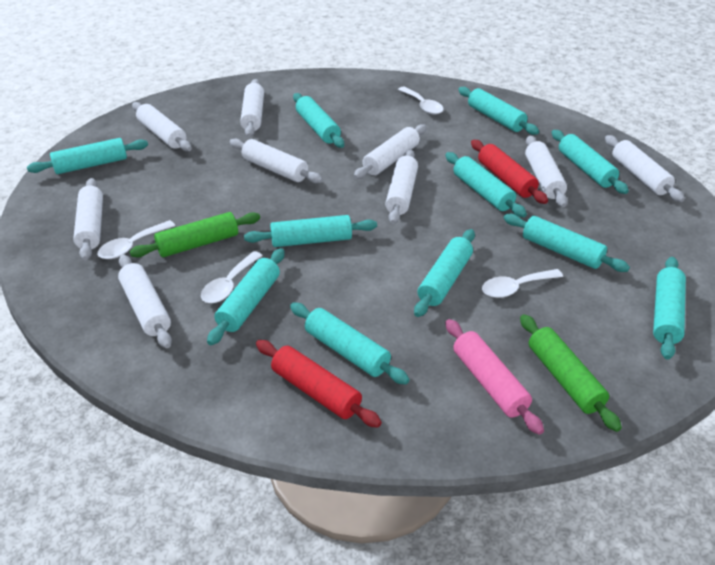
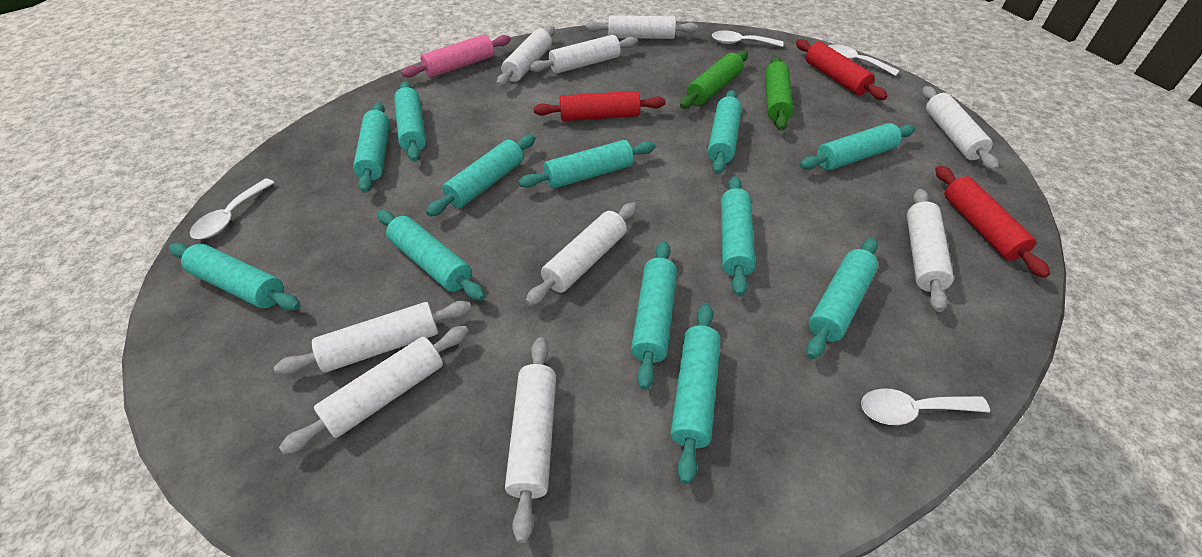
red rolling pin: [256,340,382,428] [471,140,548,204] = 2 -> [533,91,666,121] [796,39,888,100] [935,166,1050,278] = 3
turquoise rolling pin: [27,138,148,174] [207,248,284,345] [244,215,377,247] [290,303,410,385] [293,93,344,148] [414,229,475,317] [445,152,527,217] [458,87,539,135] [504,214,630,272] [551,130,629,194] [653,257,686,360] = 11 -> [169,243,301,311] [353,102,390,193] [377,210,485,301] [394,82,426,162] [426,134,535,216] [518,140,656,188] [631,241,677,390] [670,303,721,484] [708,90,742,174] [721,176,755,296] [799,123,915,170] [806,238,878,359] = 12

